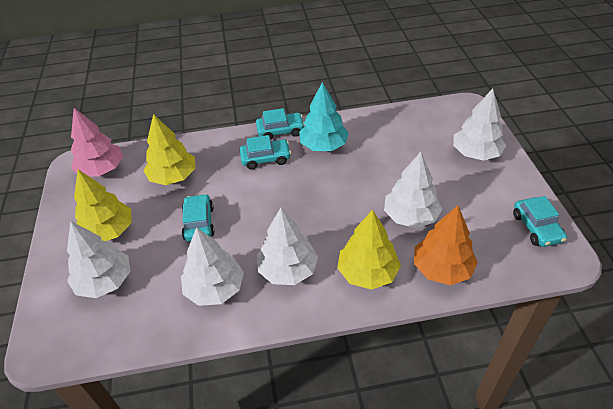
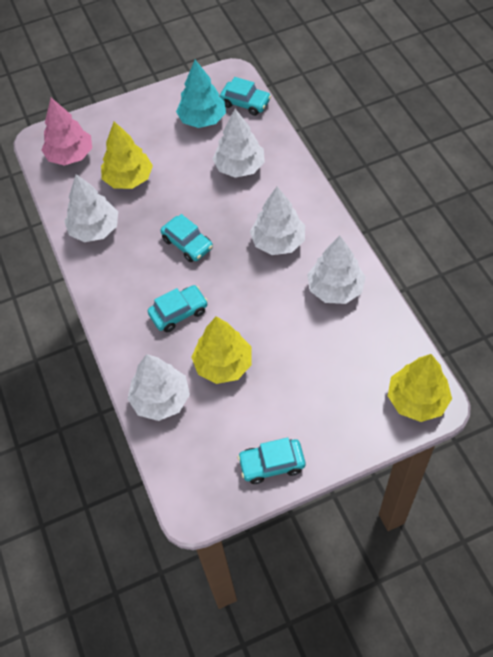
orange tree: [414,205,478,285] = 1 -> none = 0

